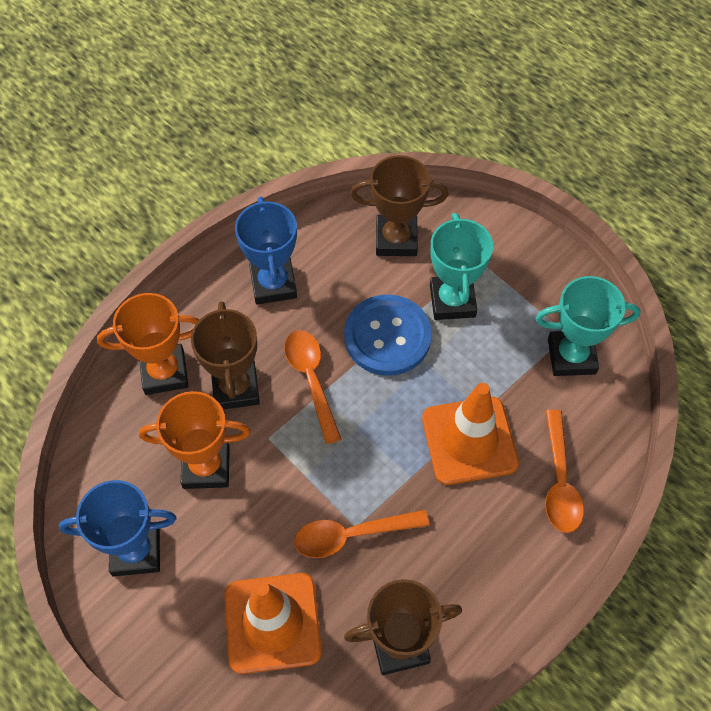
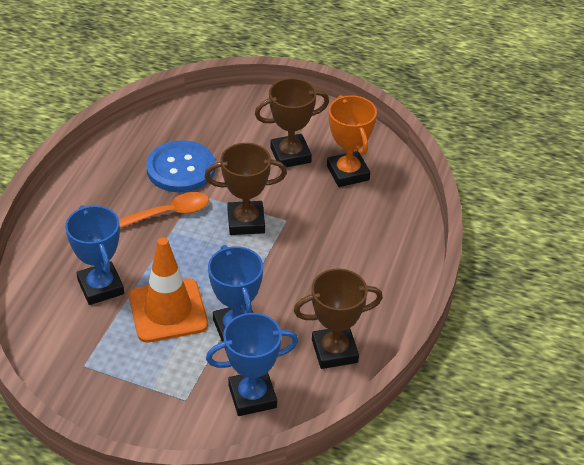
blue trophy: [59,480,177,576] [235,197,297,305] = 2 -> [65,205,124,305] [206,313,298,416] [208,245,263,342] = 3
orange spoon: [284,330,341,444] [294,510,429,558] [545,410,584,533] = 3 -> [119,192,209,228] = 1
orange traffic cone: [224,573,322,674] [422,383,519,485] = 2 -> [129,237,208,343] = 1
orange trophy: [97,293,200,395] [139,391,250,489] = 2 -> [327,95,377,187] = 1
turquoise trophy: [430,213,493,320] [536,276,641,376] = 2 -> none = 0

